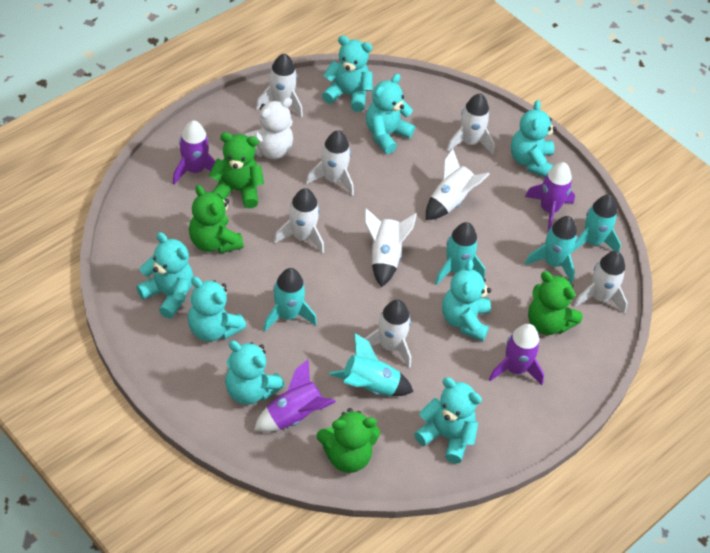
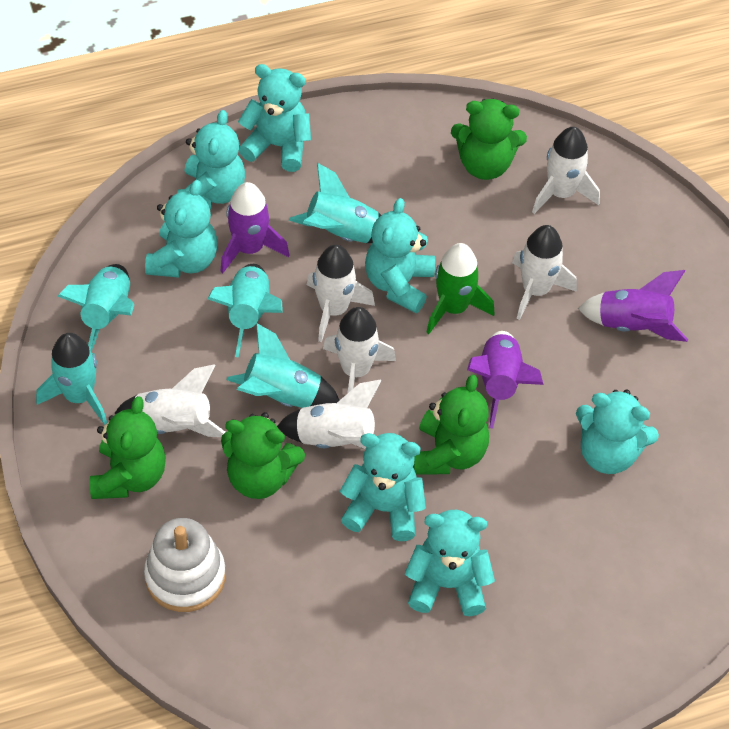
green rocket: none = 0 -> [426,243,495,334] = 1
purple rocket: [173,120,216,185] [254,359,336,432] [489,324,544,385] [525,162,575,232] = 4 -> [220,182,290,273] [467,331,544,429] [578,270,688,342] = 3
turquoise teddy bear: [136,232,193,318] [188,277,247,342] [225,341,285,405] [322,35,373,112] [366,74,415,154] [414,377,482,463] [442,259,491,341] [511,100,557,177] = 8 -> [145,180,218,278] [177,110,245,209] [238,64,311,172] [340,433,426,541] [365,198,435,313] [405,510,495,616] [576,390,659,474] = 7
white rocket: [256,54,303,118] [274,188,324,254] [306,130,354,196] [364,300,411,368] [365,208,417,287] [426,149,490,220] [446,93,495,154] [574,251,628,314] = 8 -> [115,365,225,437] [277,380,381,449] [307,245,375,342] [323,307,396,394] [512,225,577,320] [532,127,600,214] = 6
white stacking toy: none = 0 -> [144,518,226,612] = 1
white teddy bear: [245,97,293,159] = 1 -> none = 0

